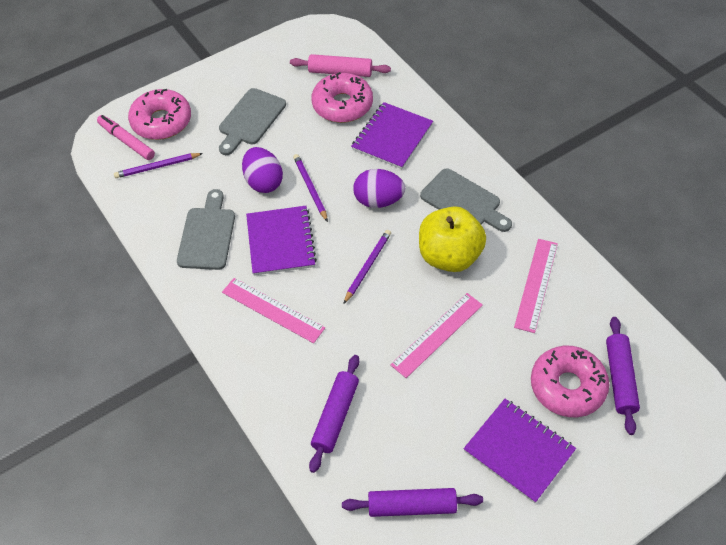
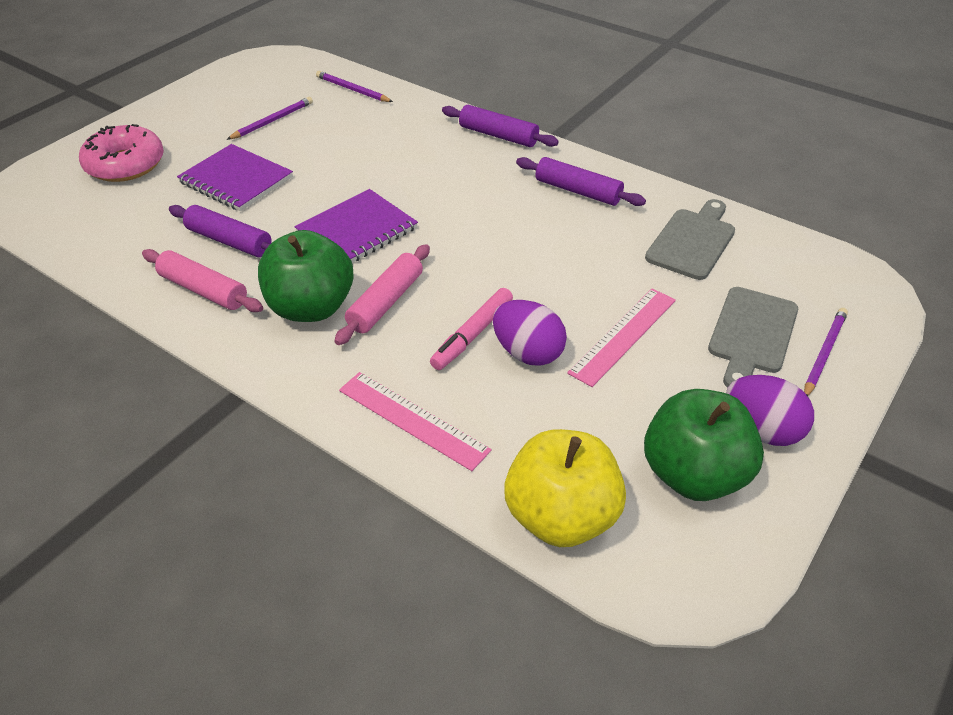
green apple: none = 0 -> [258,230,354,322] [644,389,764,501] = 2
grey cutting board: [177,189,235,270] [219,88,286,155] [420,168,512,232] = 3 -> [645,199,735,280] [708,287,798,388] = 2
pink donut: [128,89,191,140] [311,72,373,123] [531,346,610,417] = 3 -> [79,124,164,182] = 1
pink rolling pin: [290,54,391,77] = 1 -> [142,249,263,312] [334,244,430,345] = 2
pink ruler: [222,278,325,343] [390,293,483,378] [514,239,558,333] = 3 -> [339,372,492,471] [567,288,676,387] = 2
purple notebook: [246,206,317,276] [351,102,433,169] [464,399,576,503] = 3 -> [177,144,293,211] [294,189,418,263] = 2

